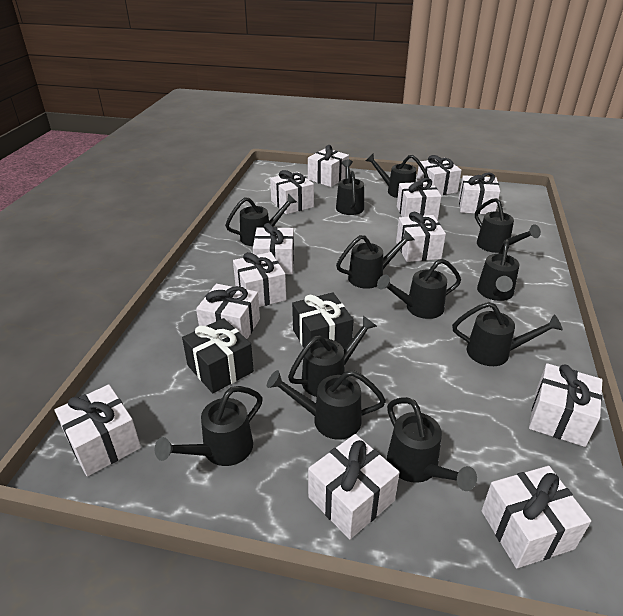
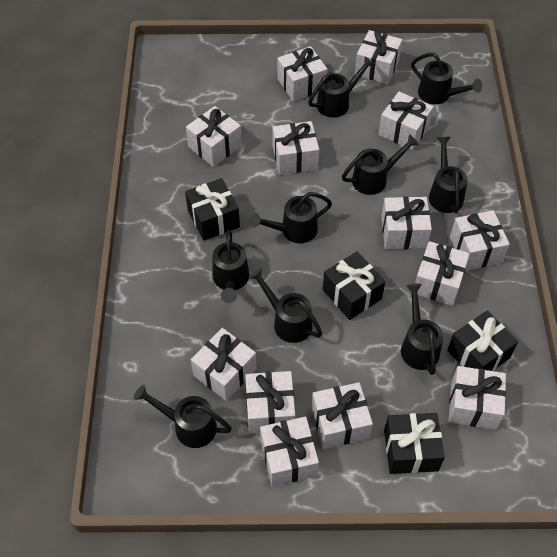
black gift: [182,318,254,393] [292,292,354,349] = 2 -> [185,178,240,241] [323,251,385,320] [384,413,445,474] [447,310,518,371] = 4
black watering can: [155,386,263,466] [225,194,297,246] [267,370,386,440] [288,316,377,397] [336,160,364,215] [336,230,415,289] [366,154,429,198] [377,259,461,319] [387,397,477,491] [452,302,563,366] [475,198,541,253] [477,239,520,301] = 12 -> [134,385,232,448] [212,230,249,303] [249,268,322,343] [250,192,332,243] [308,56,375,118] [342,134,419,195] [401,284,443,375] [411,53,482,104] [429,137,468,213] = 9

